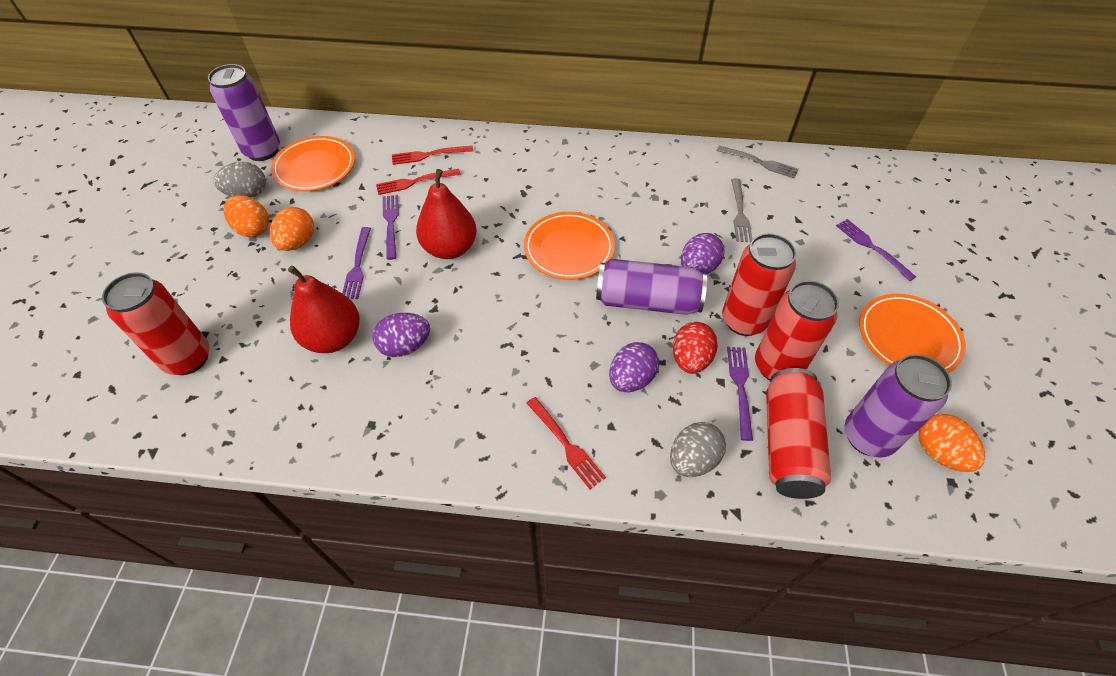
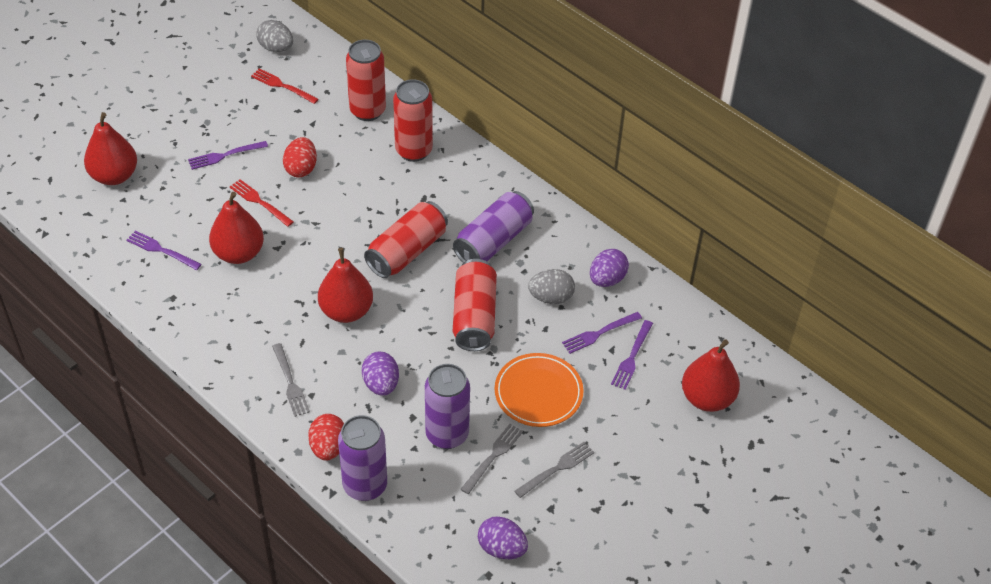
grey fork: [717,146,799,179] [731,178,752,242] = 2 -> [272,343,310,417] [461,424,523,494] [514,442,594,498] = 3
orange egg: [224,195,269,237] [270,207,314,251] [918,414,985,472] = 3 -> none = 0
orange plate: [271,136,355,191] [524,212,615,280] [859,294,966,373] = 3 -> [495,353,583,427] = 1
red egg: [673,322,718,374] = 1 -> [283,137,317,178] [308,414,344,461] = 2
red fork: [376,169,461,195] [392,146,473,165] [527,397,606,489] = 3 -> [230,179,294,227] [251,68,319,104] = 2
red pear: [288,266,360,353] [416,169,477,259] = 2 -> [84,112,137,185] [209,192,264,264] [318,248,373,323] [682,339,740,412] = 4

